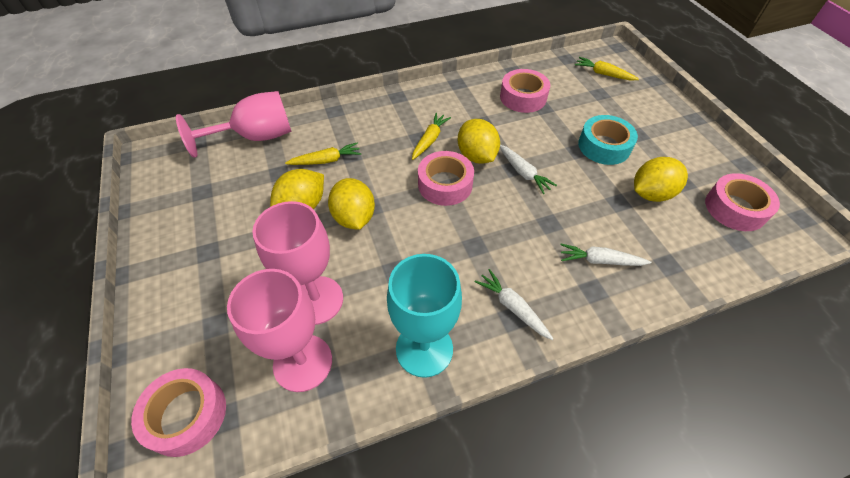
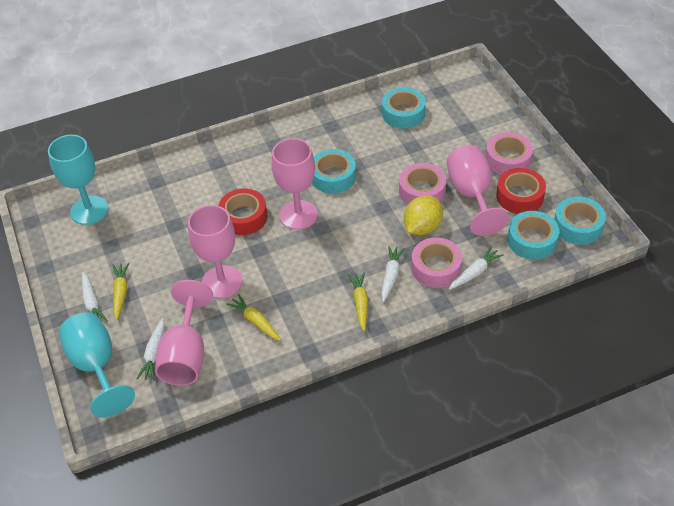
pink goblet: [176,91,292,158] [227,269,332,392] [252,201,343,325] = 3 -> [155,280,213,385] [188,205,242,298] [271,138,318,230] [447,145,509,236] = 4
pink tape: [131,368,226,457] [418,151,474,206] [500,69,550,113] [705,173,780,231] = 4 -> [399,163,446,204] [411,238,462,288] [485,132,533,175] = 3
red tape: none = 0 -> [219,188,268,235] [496,168,546,214] = 2
turquoise goblet: [387,254,462,378] = 1 -> [48,135,109,225] [59,312,135,417] = 2
turquoise tape: [578,115,638,165] = 1 -> [312,149,356,194] [382,87,426,128] [508,211,559,260] [554,197,606,245] = 4
white carrot: [474,269,553,340] [500,145,557,194] [560,244,651,266] = 3 -> [82,272,108,322] [136,318,165,381] [381,246,405,302] [449,246,504,290] = 4
yellow lemon: [270,169,324,209] [328,178,375,230] [458,119,500,164] [634,157,688,202] = 4 -> [404,195,443,235] = 1

